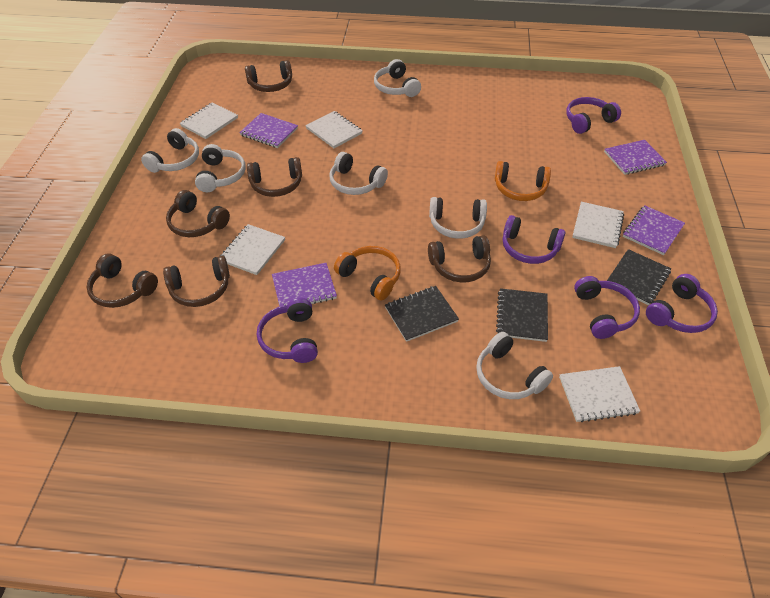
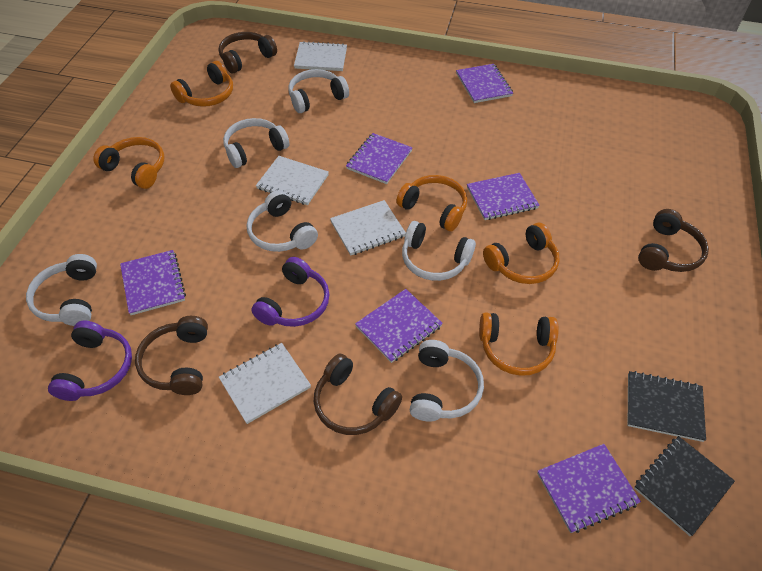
black notebook: [385,286,459,342] [496,288,548,342] [607,249,671,305] = 3 -> [628,371,706,442] [634,436,735,536] = 2
brown headphones: [87,253,158,308] [163,256,230,307] [166,190,230,237] [245,60,292,92] [247,157,302,197] [428,235,491,283] = 6 -> [135,316,208,395] [219,32,277,73] [314,354,402,435] [638,209,709,272] = 4
orange headphones: [334,246,401,300] [495,161,551,201] = 2 -> [93,137,164,189] [170,61,233,107] [396,175,467,232] [479,312,559,376] [483,223,559,284] = 5
purple headphones: [257,298,318,363] [503,215,565,264] [566,97,621,134] [574,276,640,339] [646,274,718,333] = 5 -> [48,321,132,401] [251,257,329,327] = 2
purple notebook: [239,113,298,148] [272,263,337,307] [604,140,667,175] [623,205,685,255] = 4 -> [120,250,186,315] [346,133,413,184] [355,289,443,363] [456,64,513,103] [467,173,540,220] [537,444,641,533] = 6
white notebook: [180,102,238,139] [220,224,285,275] [305,111,363,148] [559,366,640,422] [572,202,624,248] = 5 -> [219,343,311,424] [256,156,329,205] [294,41,347,71] [330,200,406,256] = 4

